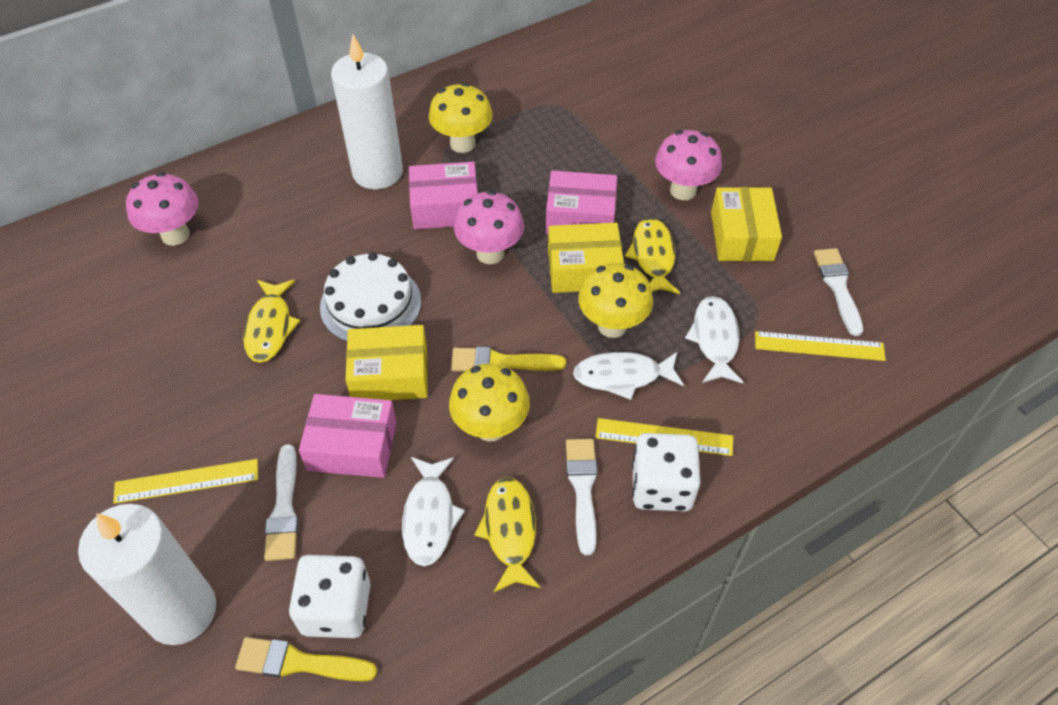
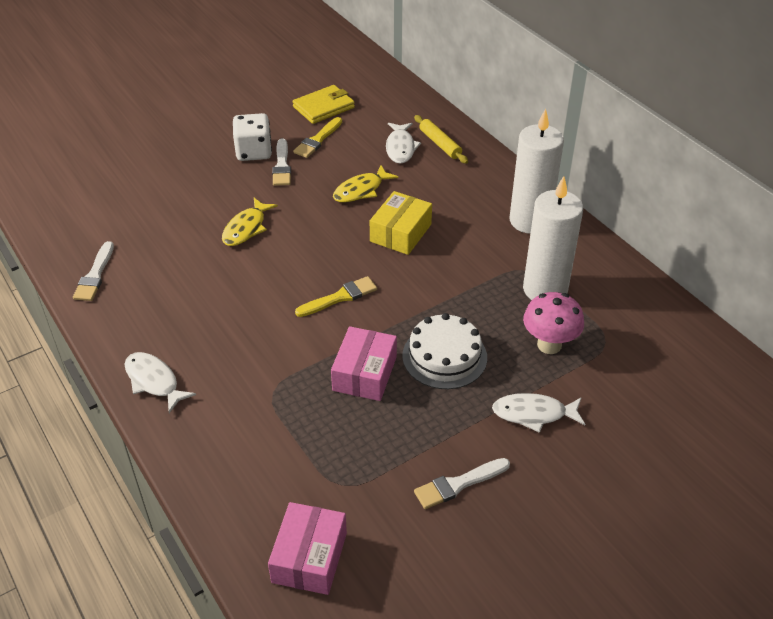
pink box: [299,394,397,478] [409,162,478,229] [546,171,617,234] = 3 -> [268,502,347,595] [331,326,397,401] = 2
pink mushroom: [126,172,198,246] [454,190,524,264] [655,130,722,200] = 3 -> [523,292,584,354] = 1
white dice: [289,555,370,638] [632,433,700,511] = 2 -> [233,113,272,161] = 1
yellow box: [345,325,428,400] [548,223,624,293] [711,187,782,262] = 3 -> [370,191,432,255] = 1
yellow fish: [243,280,300,363] [474,477,540,592] [625,218,680,294] = 3 -> [222,198,278,246] [333,165,398,203] = 2
yellow mushroom: [429,83,493,153] [449,364,530,442] [578,263,653,338] = 3 -> none = 0
yellow rolling pin: none = 0 -> [414,115,468,164] = 1
yellow ruler: [113,459,258,504] [595,418,733,456] [755,331,886,361] = 3 -> none = 0
yellow wallet: none = 0 -> [293,85,355,124] = 1

